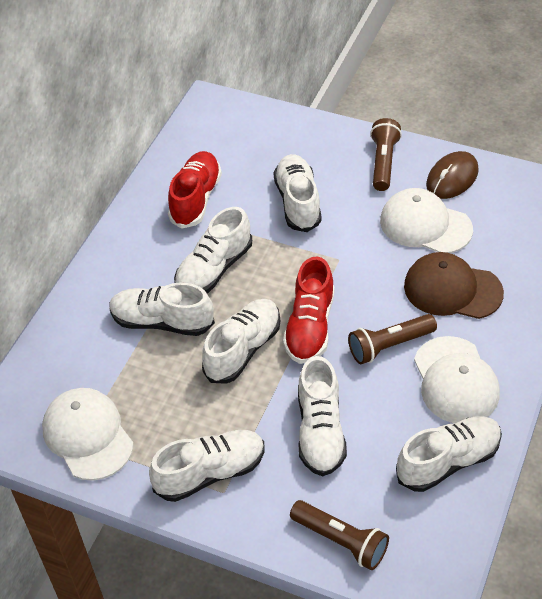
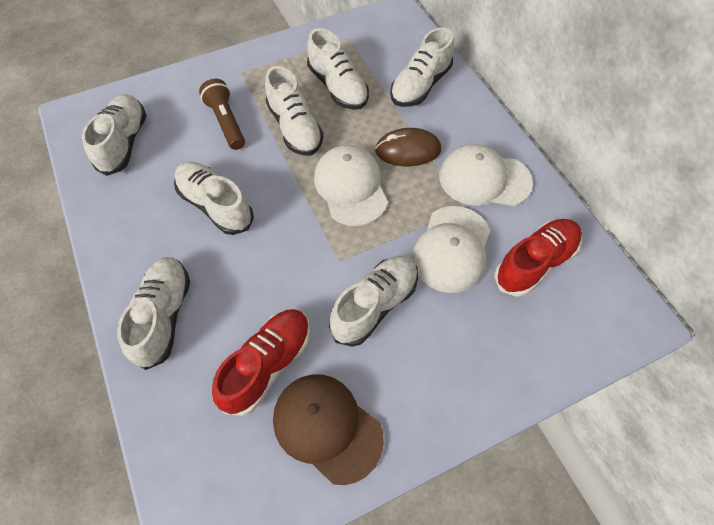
brown flashlight: [290,500,389,570] [348,314,437,364] [370,118,402,191] = 3 -> [199,79,245,150] = 1

